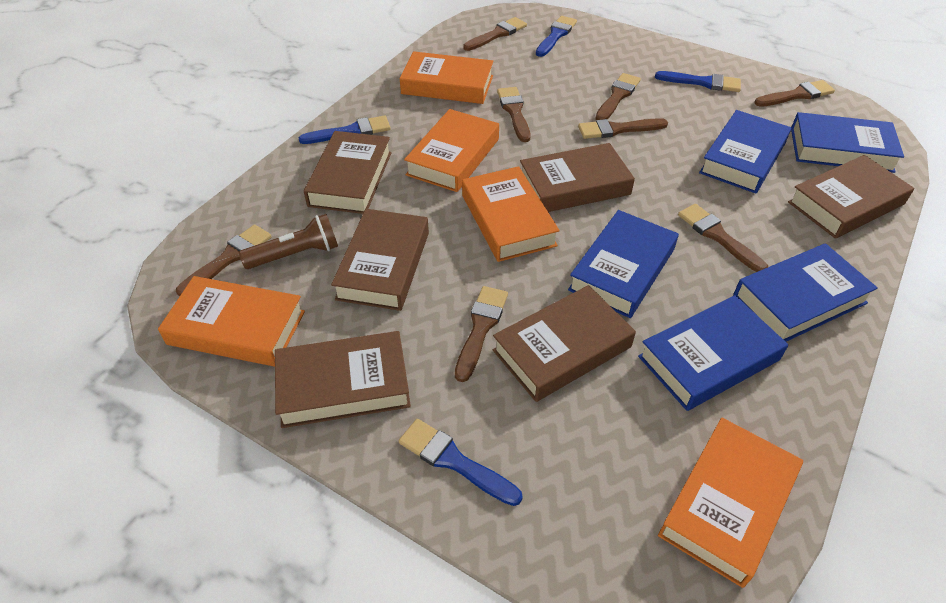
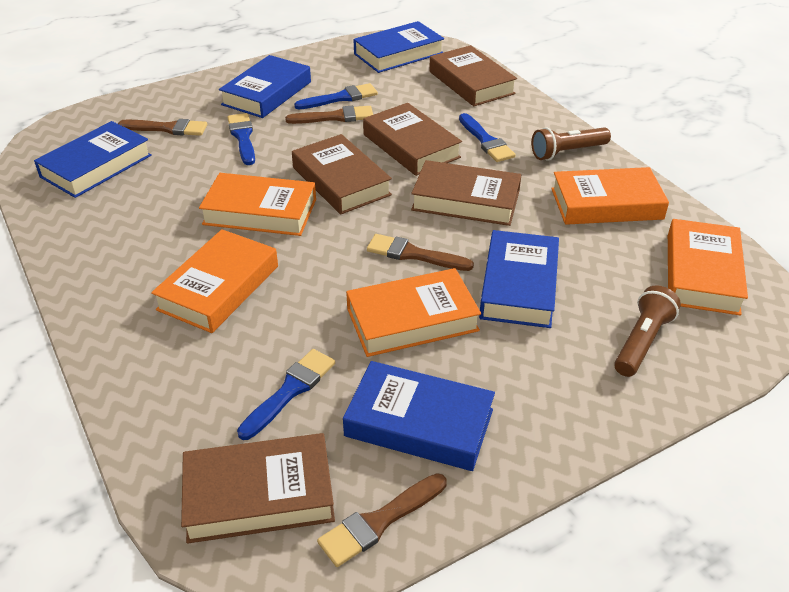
brown book: [275,331,411,428] [304,131,392,214] [331,209,429,311] [493,285,636,402] [520,143,635,212] [788,155,914,239] = 6 -> [181,433,335,544] [292,134,392,215] [363,103,462,176] [411,160,521,226] [429,45,517,106] = 5
brown brush: [176,225,272,296] [455,286,508,382] [463,17,527,51] [497,87,531,142] [578,118,668,139] [595,73,641,120] [678,204,768,272] [754,80,835,107] = 8 -> [118,119,207,136] [285,106,373,124] [317,473,447,567] [367,234,474,271] = 4
brown flashlight: [239,214,338,269] = 1 -> [531,127,611,160] [614,285,681,377] = 2

